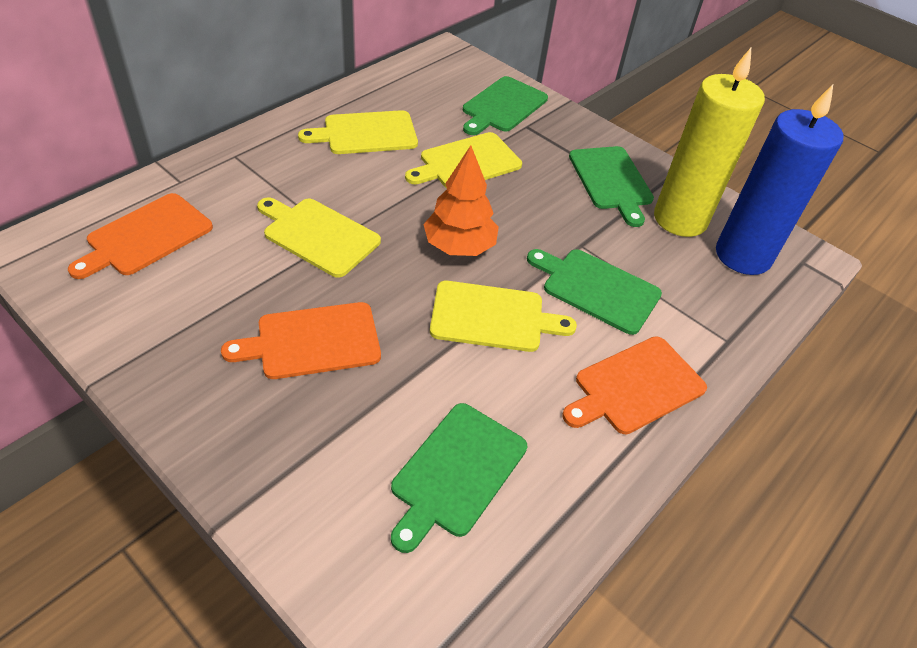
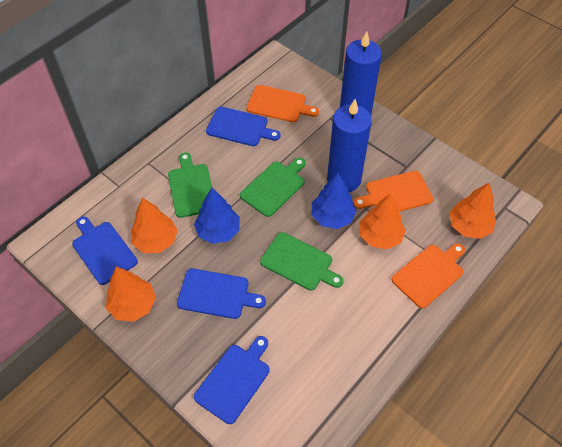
blue candle: [716,85,844,275] = 1 -> [327,99,372,192] [340,31,382,115] = 2
blue cutting board: none = 0 -> [72,216,138,285] [177,268,266,319] [194,336,270,424] [206,107,281,146] = 4
blue tree: none = 0 -> [194,188,240,244] [312,173,357,229] = 2
green cutting board: [391,403,527,553] [463,76,548,135] [527,249,662,335] [569,146,654,227] = 4 -> [168,152,212,218] [240,157,306,217] [260,232,344,291] = 3
orange tree: [423,146,499,256] = 1 -> [106,267,156,322] [131,198,177,253] [360,193,406,249] [449,182,496,239] = 4
yellow candle: [654,48,765,237] = 1 -> none = 0
yellow cutting board: [257,197,381,278] [298,110,418,154] [405,132,522,188] [430,281,577,352] = 4 -> none = 0

